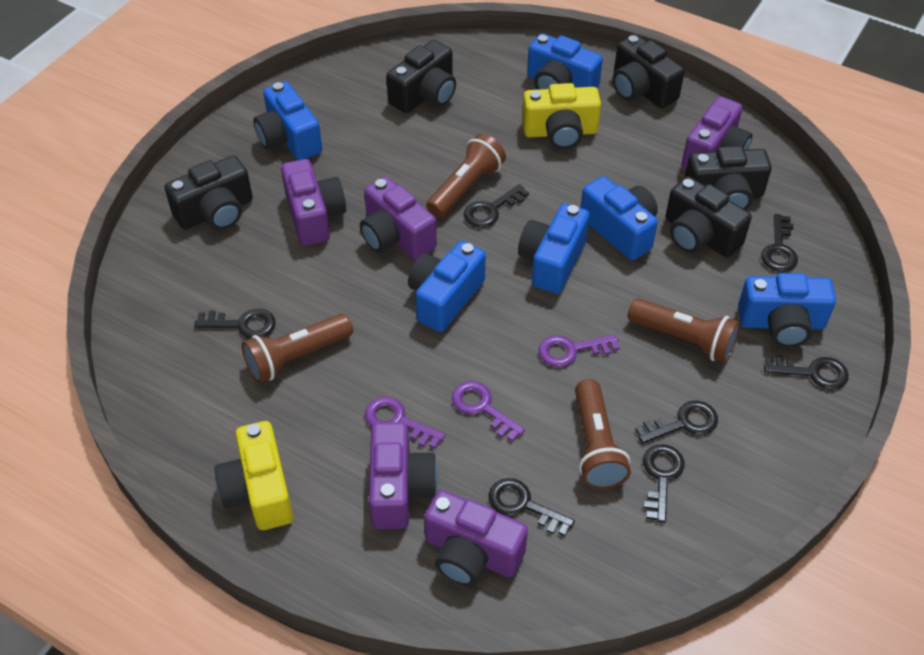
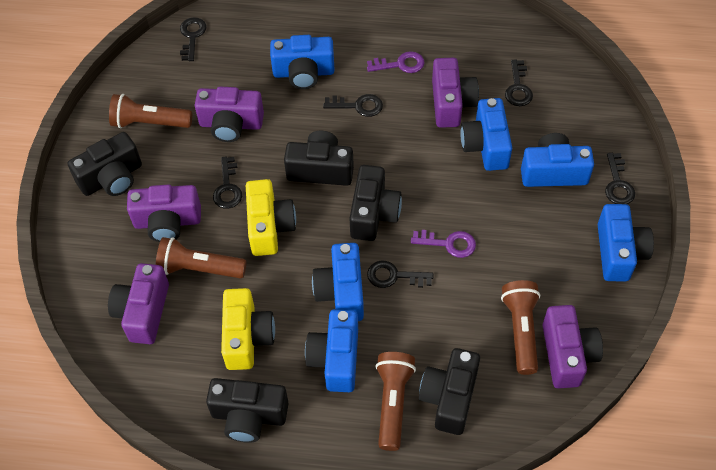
black key: [194,309,276,339] [464,184,529,228] [489,478,575,536] [635,401,718,444] [643,444,685,523] [761,214,798,272] [764,355,849,390] = 7 -> [180,17,207,61] [213,156,242,209] [323,94,383,117] [367,261,433,288] [505,60,533,106] [605,153,635,204] = 6
purple key: [365,397,445,449] [452,381,525,441] [538,334,620,367] = 3 -> [367,51,424,73] [411,230,476,258] = 2

